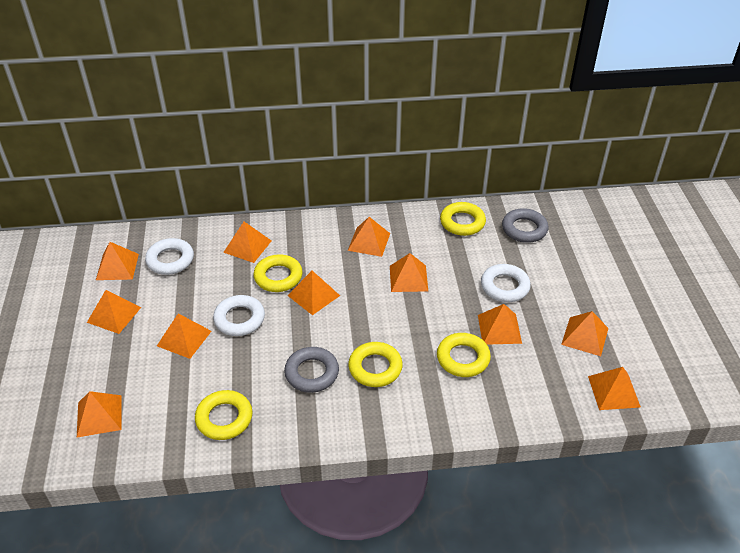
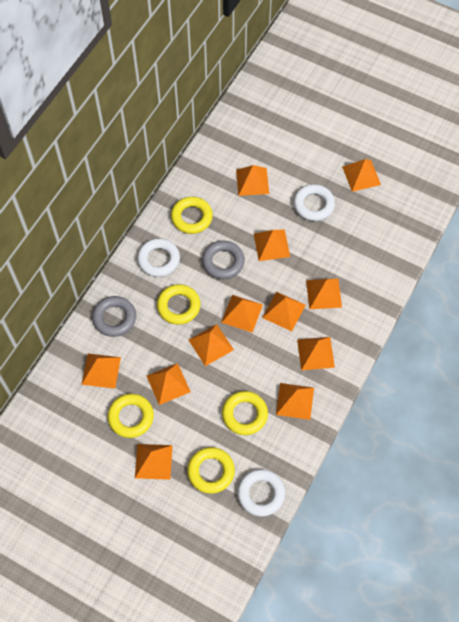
orange pyramid: [77,391,121,437] [87,290,141,334] [96,242,139,280] [157,313,211,359] [223,222,271,263] [287,271,340,315] [348,217,390,257] [390,253,428,292] [478,304,522,345] [561,311,608,356] [588,367,641,410] = 11 -> [81,354,121,389] [135,444,173,480] [147,363,191,405] [189,324,234,366] [221,295,263,333] [236,165,269,196] [254,230,290,261] [262,292,306,331] [276,383,314,420] [297,337,335,370] [306,278,342,309] [343,159,381,192] = 12

